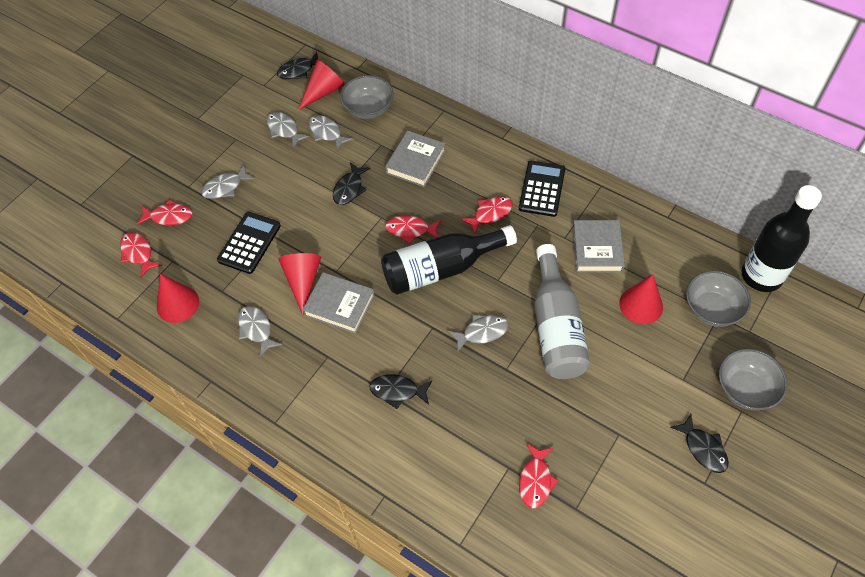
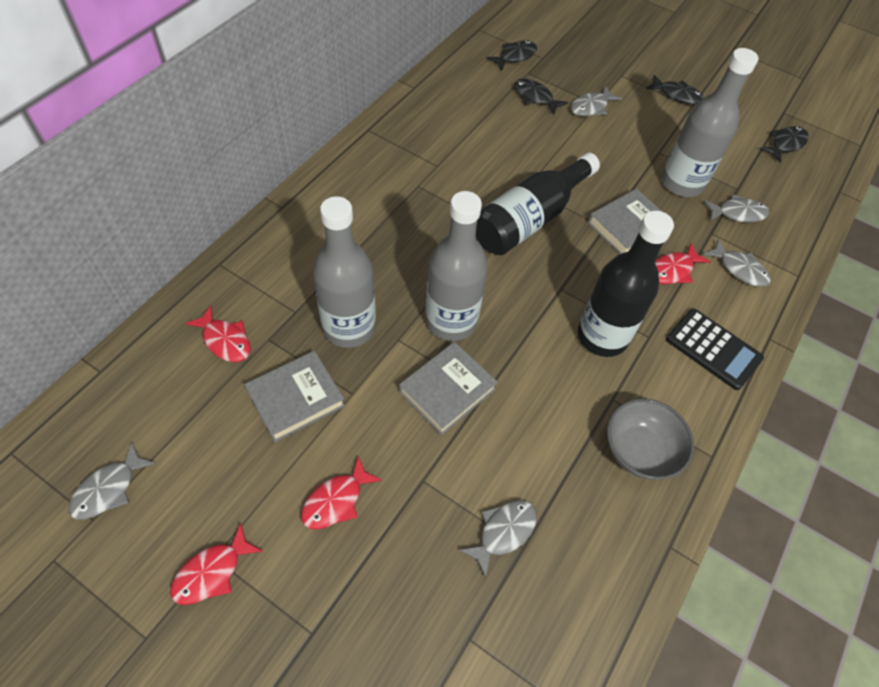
black calculator: [217,212,281,274] [519,161,565,217] = 2 -> [666,308,764,390] = 1
grey bottle: [534,244,590,379] = 1 -> [313,196,376,348] [426,191,488,341] [661,48,758,197] = 3
grey bowl: [340,75,394,119] [686,271,751,327] [719,349,788,410] = 3 -> [607,399,694,480] = 1
red cone: [157,274,199,323] [278,253,321,315] [298,60,345,110] [619,274,663,324] = 4 -> none = 0
red fish: [120,232,162,278] [137,200,192,226] [385,215,441,244] [461,196,513,234] [519,443,559,508] = 5 -> [170,523,262,605] [185,305,251,362] [301,456,382,529] [655,243,711,284] = 4

